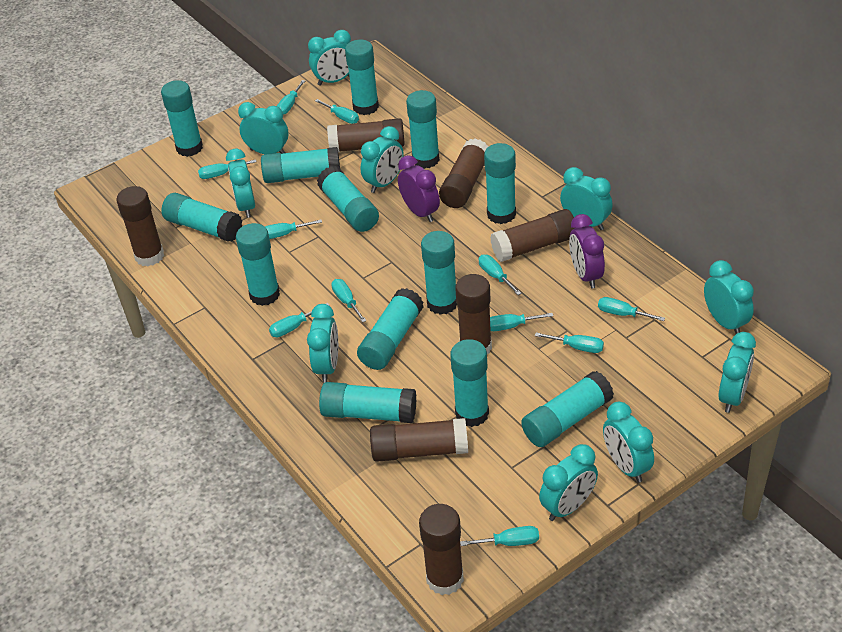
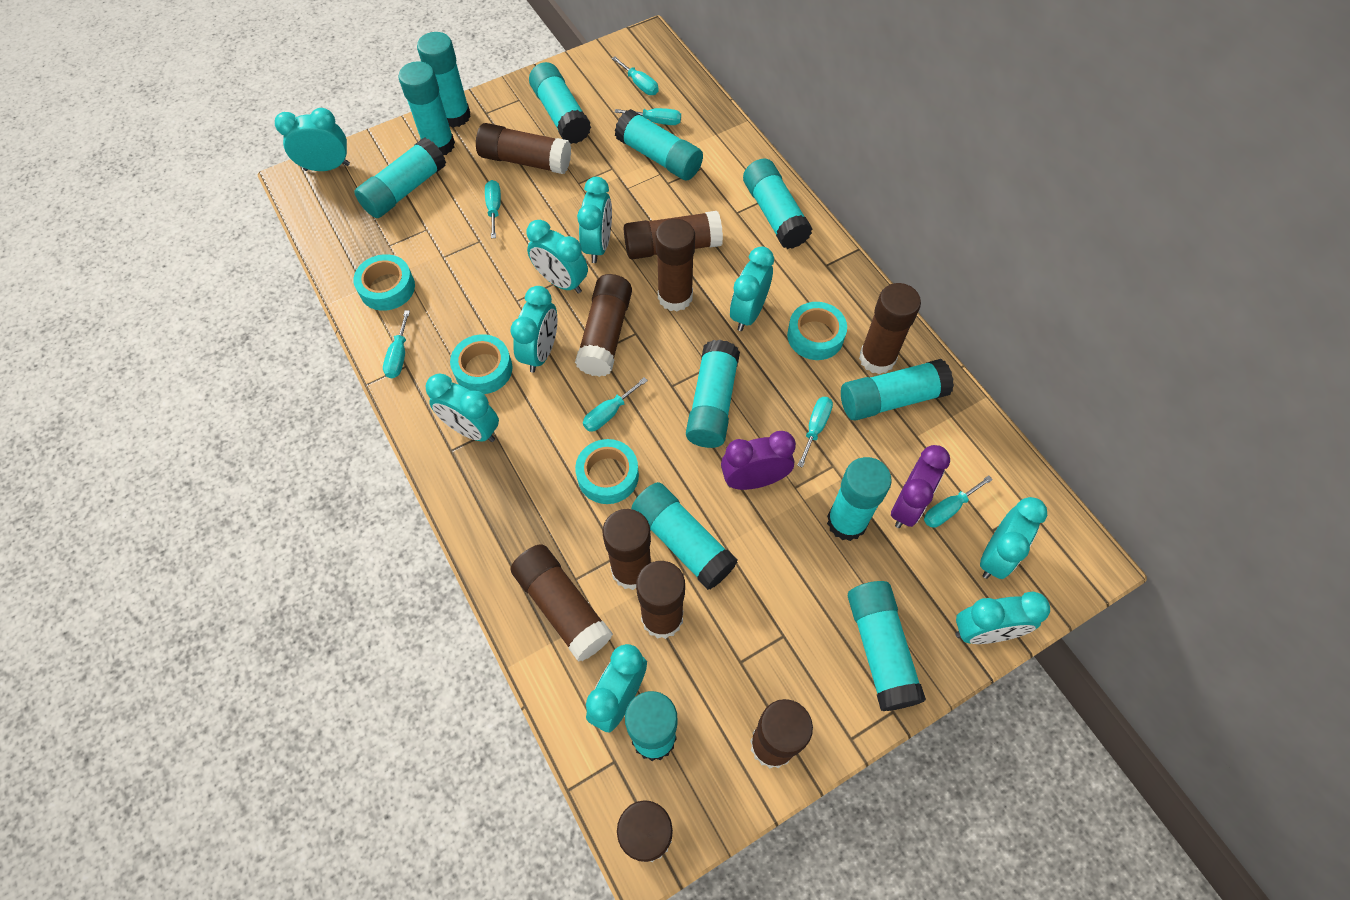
brown glue stick: [116,186,164,266] [327,118,405,152] [370,418,468,462] [419,504,464,595] [439,139,489,208] [455,274,492,354] [490,209,574,262] = 7 -> [476,123,571,174] [510,544,613,662] [575,274,632,377] [602,509,651,590] [617,800,673,862] [624,211,723,259] [636,561,685,639] [655,219,695,312] [750,699,813,768] [859,283,921,374] = 10
turquoise clock: [226,149,255,218] [238,102,288,154] [307,304,338,382] [308,30,351,86] [361,126,404,193] [539,444,598,521] [560,167,613,230] [603,402,654,483] [704,260,754,334] [718,332,756,413] = 10 -> [275,108,350,171] [426,374,499,442] [511,286,557,373] [526,220,588,294] [577,177,612,263] [586,644,647,732] [730,246,774,331] [955,591,1050,644] [980,497,1047,579] = 9
turquoise glue stick: [161,80,203,157] [161,193,242,242] [236,223,280,306] [261,147,340,183] [317,166,379,232] [319,382,417,423] [345,40,379,115] [357,288,424,370] [406,90,440,169] [421,231,457,315] [450,339,489,427] [484,143,516,224] [521,371,614,447] = 13 -> [354,138,446,218] [398,61,455,155] [417,32,471,128] [529,62,591,144] [615,109,703,180] [625,691,677,761] [631,482,738,590] [686,340,740,448] [743,158,813,249] [827,457,892,541] [841,359,954,420] [848,581,926,711] = 12
turquoise screwdriver: [198,159,257,179] [265,220,322,239] [269,303,330,337] [277,80,305,115] [315,99,359,124] [331,279,367,323] [460,526,539,546] [479,255,522,295] [490,313,553,331] [535,332,604,353] [598,297,665,321] = 11 -> [383,310,410,378] [485,180,501,238] [583,377,648,431] [612,57,659,95] [615,108,681,125] [797,397,833,468] [924,475,993,528] = 7
turquoise tape: none = 0 -> [353,254,415,311] [450,334,513,394] [575,439,639,504] [787,302,847,360] = 4

